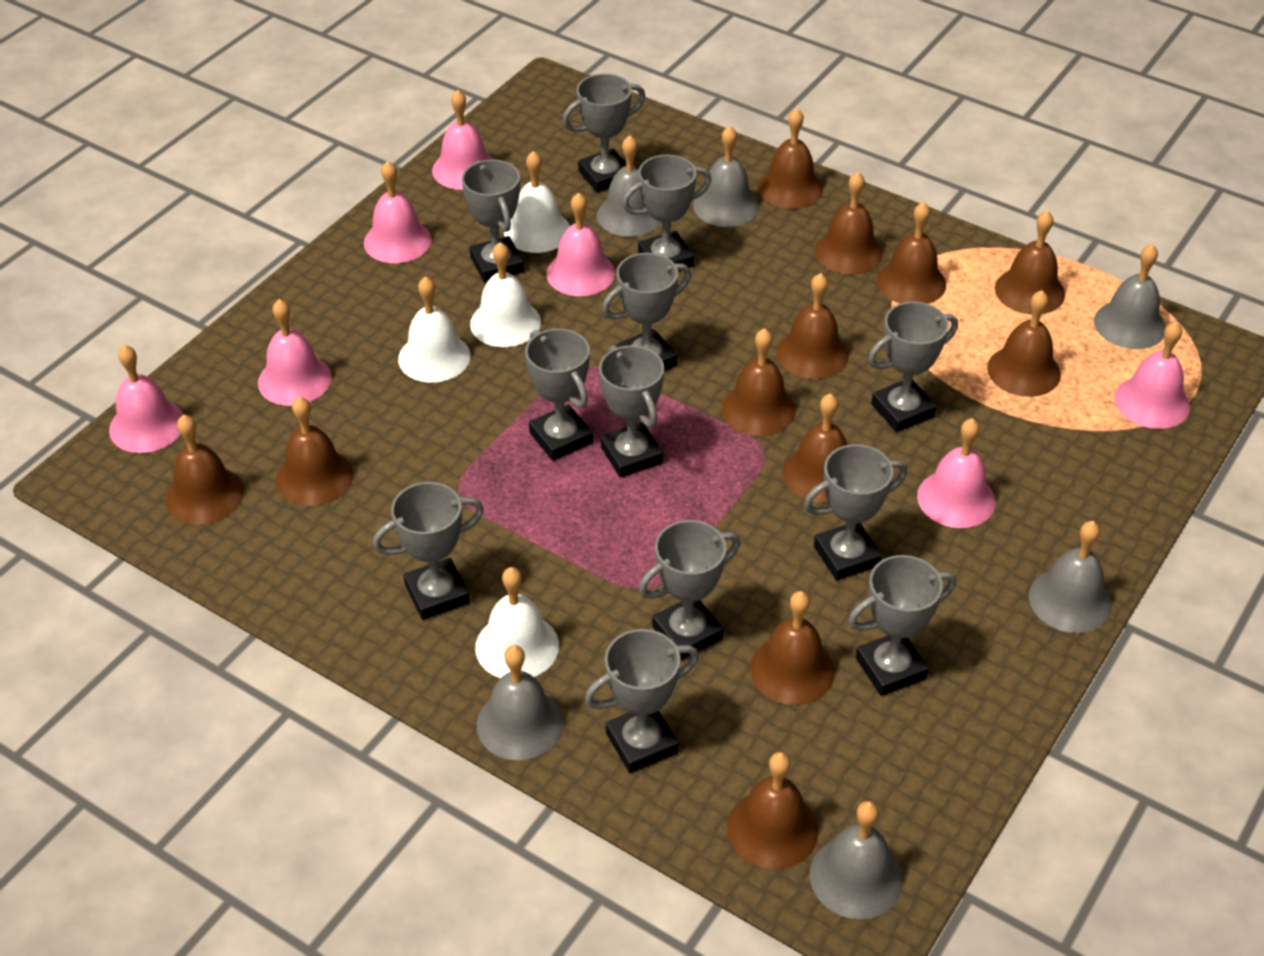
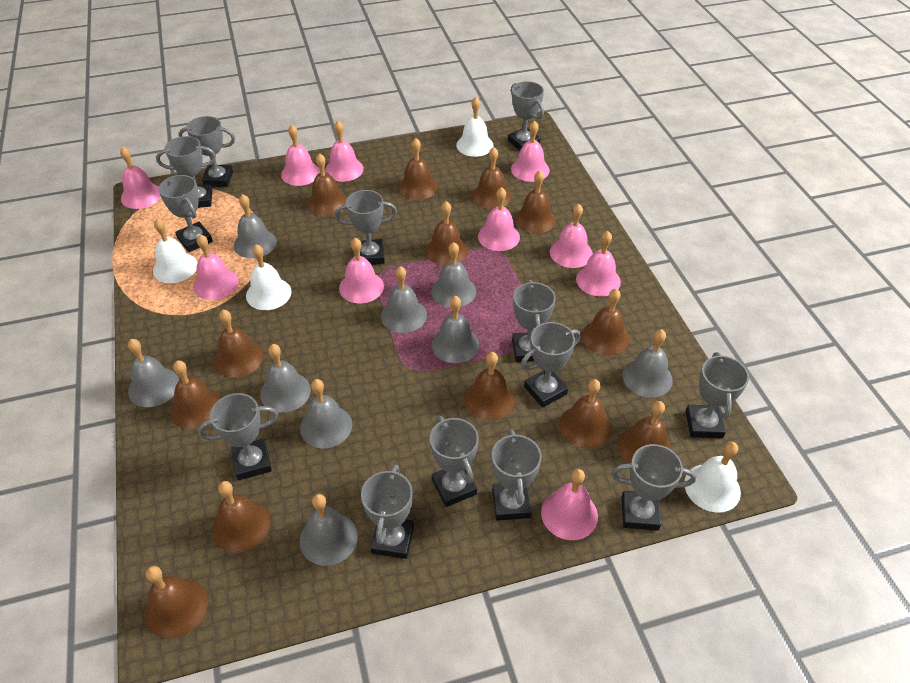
brown bell: [165,415,244,524] [276,396,353,506] [721,328,796,436] [727,752,818,869] [750,591,835,705] [758,108,823,209] [776,273,849,379] [783,393,847,503] [815,172,883,275] [877,202,946,304] [987,290,1061,397] [995,211,1065,314] = 12 -> [145,566,208,639] [171,360,221,430] [212,481,270,553] [214,310,263,377] [307,153,347,216] [398,138,438,200] [425,201,468,265] [464,352,515,420] [472,147,512,209] [514,170,556,233] [559,379,611,449] [582,288,629,356] [618,401,672,463] = 13
grey bell: [477,645,563,760] [597,135,661,237] [693,126,759,227] [810,801,903,919] [1029,521,1112,633] [1094,244,1166,349] = 6 -> [128,339,179,407] [234,194,277,258] [260,344,311,413] [300,379,352,448] [300,494,358,566] [381,266,427,333] [431,242,476,308] [432,296,479,363] [622,329,673,398] = 9
grey trophy: [373,482,484,620] [462,160,524,283] [525,329,593,461] [563,74,646,193] [585,629,699,773] [599,345,664,478] [602,253,691,371] [622,155,711,271] [639,520,740,661] [804,444,907,580] [848,555,956,696] [868,302,958,432] = 12 -> [156,136,216,208] [158,175,213,252] [178,116,235,187] [198,393,278,480] [334,190,397,265] [361,465,414,559] [430,416,479,507] [492,429,542,521] [508,81,544,151] [512,280,556,362] [521,322,581,408] [611,444,696,531] [686,352,749,438] = 13
pink bell: [109,345,184,453] [258,299,332,406] [364,161,432,263] [432,90,493,190] [546,193,615,296] [917,418,996,528] [1114,321,1190,429] = 7 -> [120,147,161,209] [193,234,239,300] [281,125,320,186] [325,121,364,182] [339,238,384,303] [478,187,520,251] [511,121,550,182] [541,469,598,540] [550,204,593,268] [576,231,621,296] = 10

